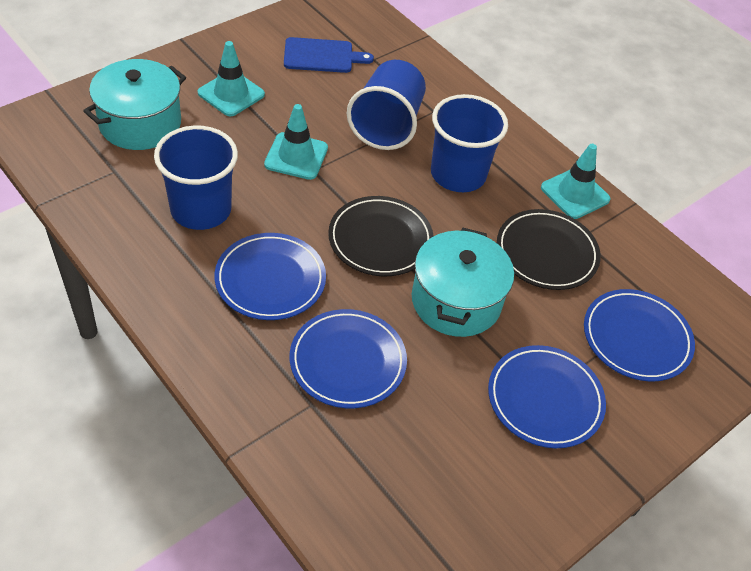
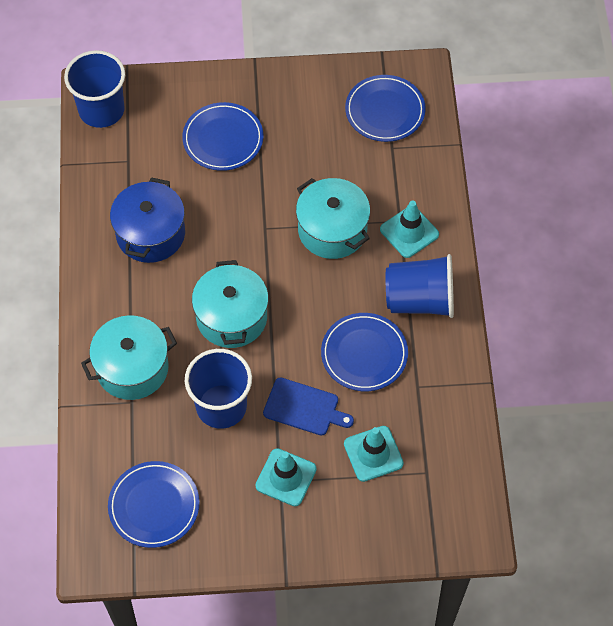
black plate: [328,196,434,276] [497,209,601,290] = 2 -> none = 0
blue pot: none = 0 -> [110,177,185,263] = 1
turquoise pot: [83,59,186,150] [412,228,514,337] = 2 -> [81,315,177,400] [192,260,269,348] [296,178,370,259] = 3

